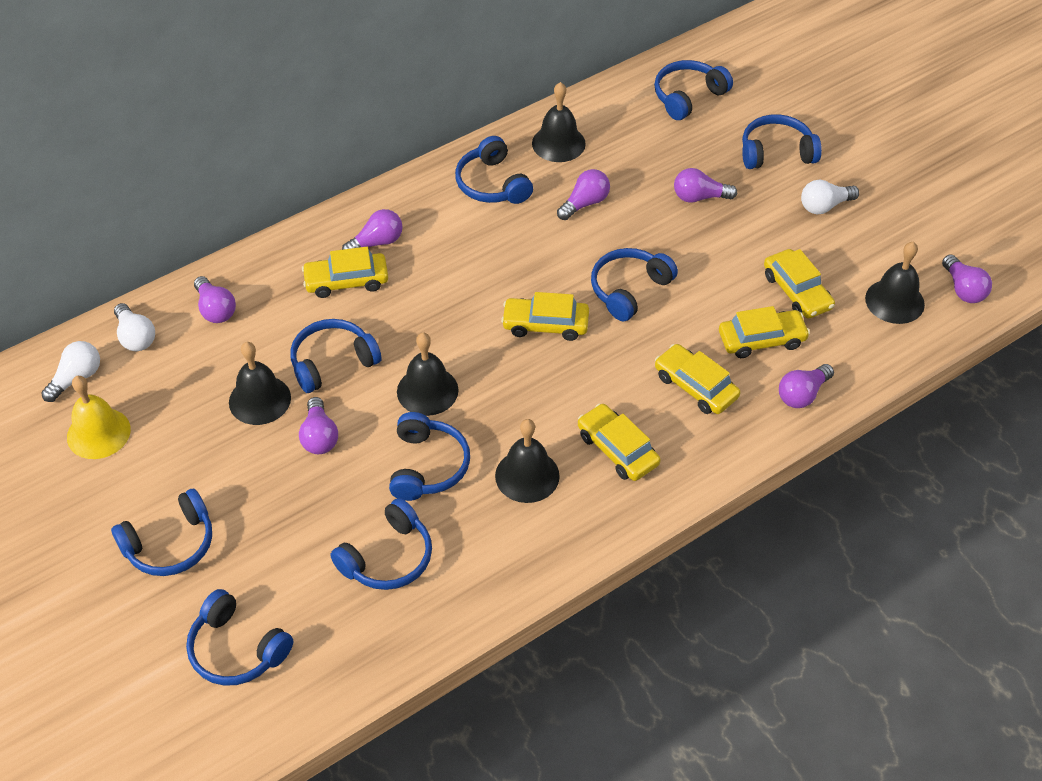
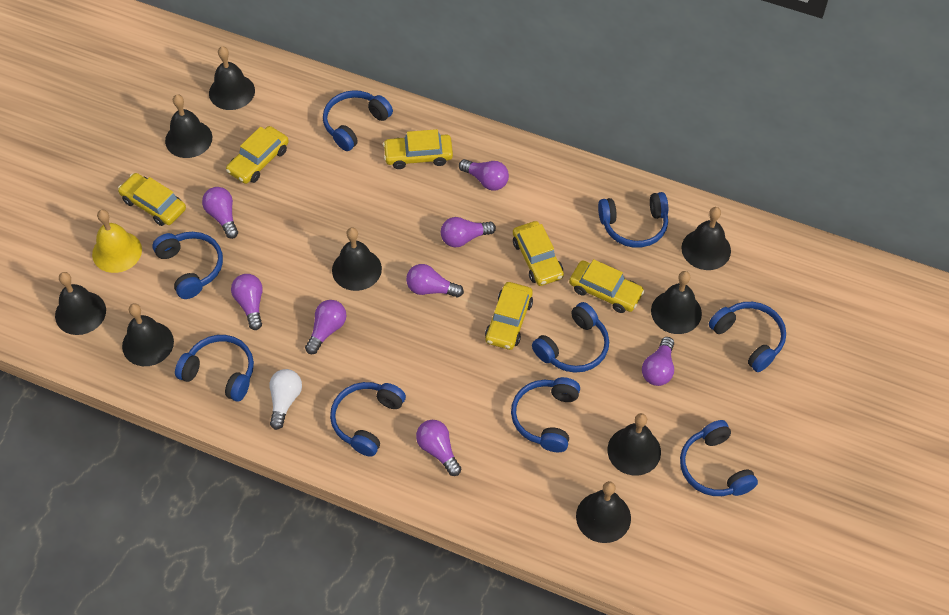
black bell: [229,342,291,425] [397,332,459,416] [495,419,560,503] [532,82,586,162] [865,242,925,324] = 5 -> [55,272,106,335] [122,303,174,366] [165,94,212,158] [209,46,255,110] [332,227,382,291] [576,481,631,543] [607,413,661,476] [651,271,702,334] [681,207,731,270] = 9
purple light bulb: [194,276,236,323] [299,397,338,454] [342,209,403,250] [557,169,610,220] [674,168,737,203] [779,364,834,408] [942,255,992,303] = 7 -> [202,187,238,239] [231,274,263,330] [305,300,346,354] [406,264,464,298] [416,420,461,476] [441,217,496,247] [459,159,509,190] [642,337,674,386] = 8
white light bulb: [41,341,100,402] [114,303,155,351] [801,180,859,214] = 3 -> [269,369,302,430] = 1

